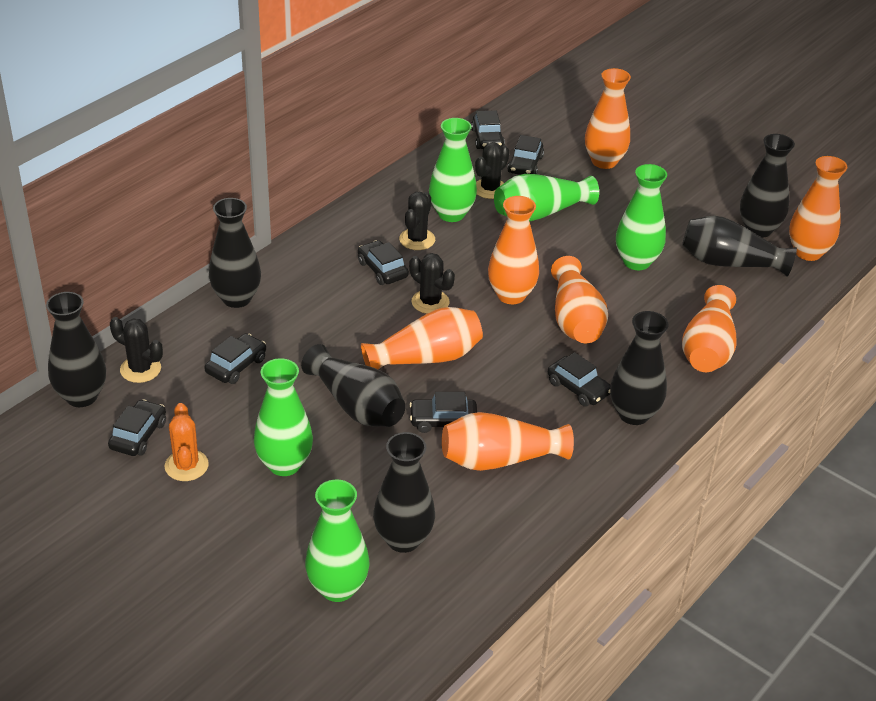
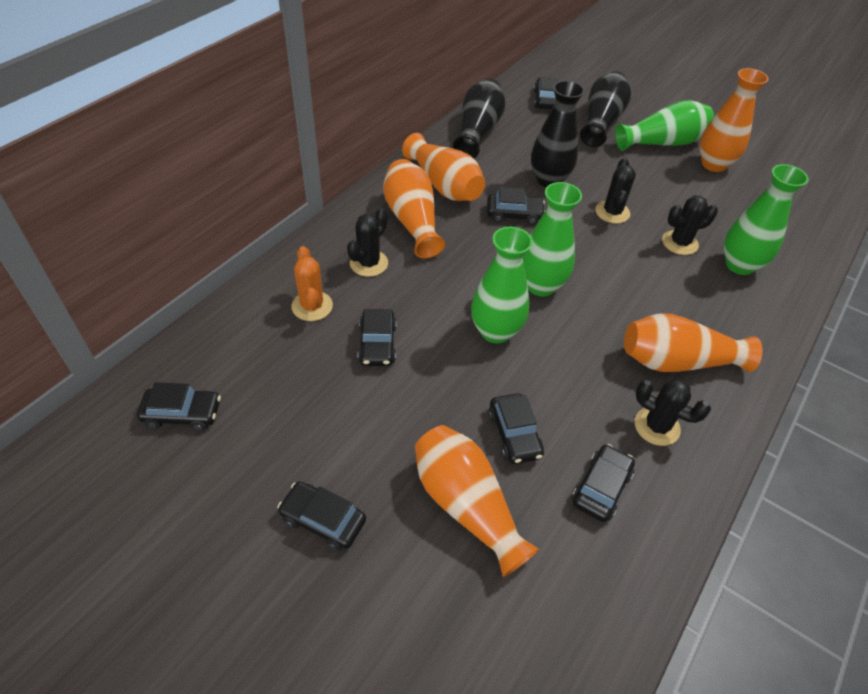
black vase: [46,292,106,407] [209,198,261,308] [301,344,406,427] [373,432,435,553] [610,311,669,425] [682,216,797,277] [740,134,795,238] = 7 -> [453,79,506,158] [531,81,585,187] [580,71,631,147] = 3
green vase: [254,358,313,476] [305,480,370,602] [429,118,477,222] [494,174,599,222] [616,164,667,270] = 5 -> [471,227,533,344] [523,182,582,297] [615,100,714,151] [724,164,809,275] = 4
orange vase: [361,307,483,369] [442,412,574,471] [488,196,539,304] [551,256,608,343] [585,68,631,169] [682,285,736,372] [789,156,847,261] = 7 -> [383,159,445,258] [402,133,485,201] [415,425,539,577] [624,314,763,372] [700,68,769,172] = 5

